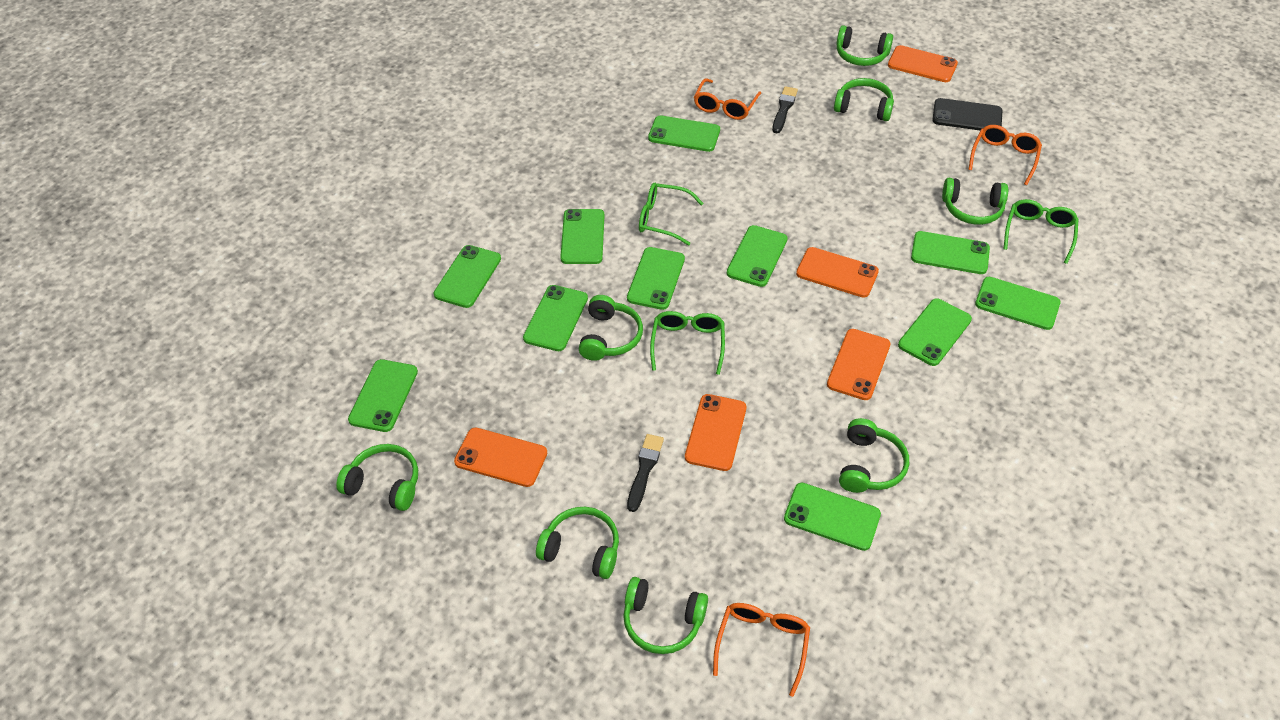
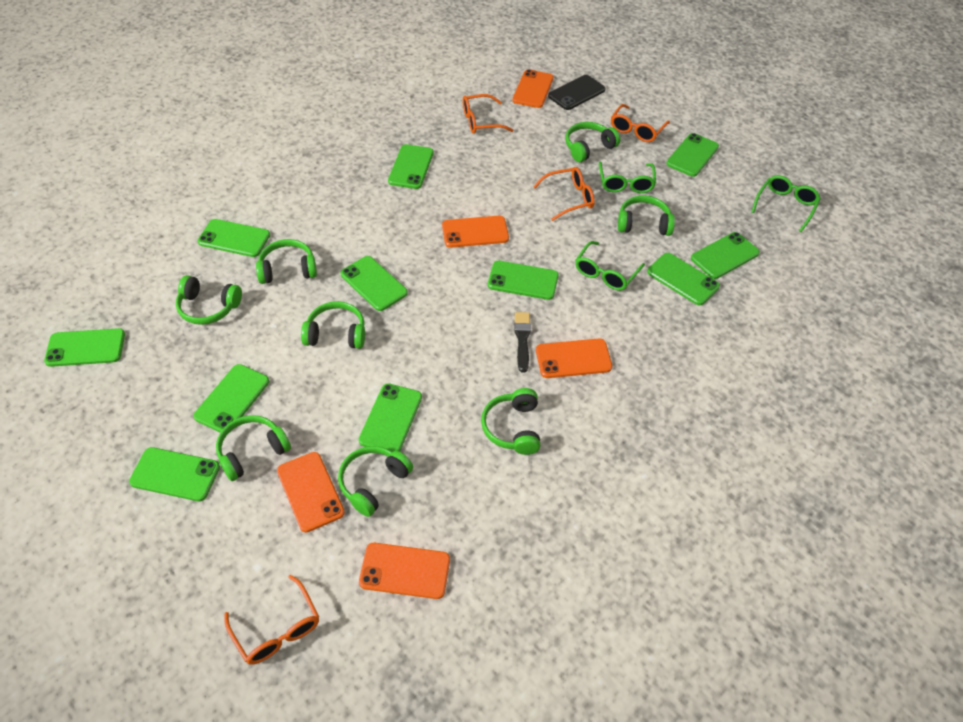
black brush: [627,434,664,512] [772,86,798,133] = 2 -> [514,312,531,373] = 1
orange glasses: [694,78,761,120] [713,603,810,697] [968,125,1042,185] = 3 -> [225,575,319,664] [463,94,514,134] [533,167,595,221] [611,104,670,142] = 4

